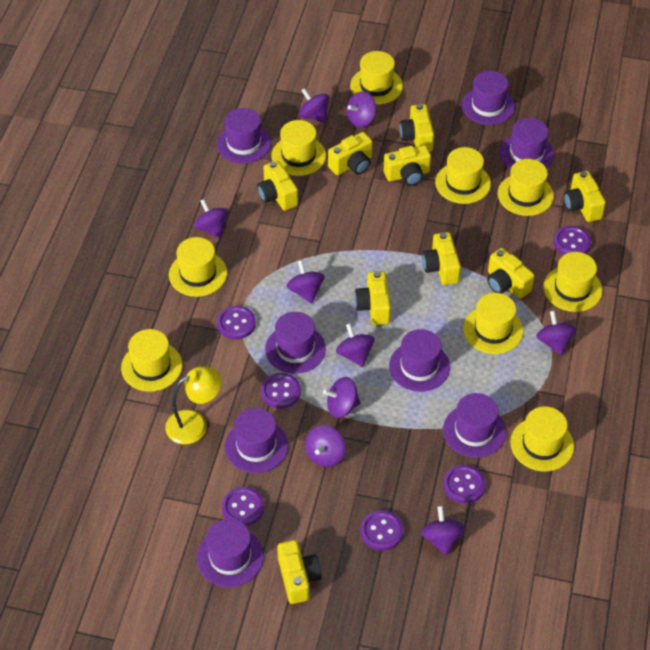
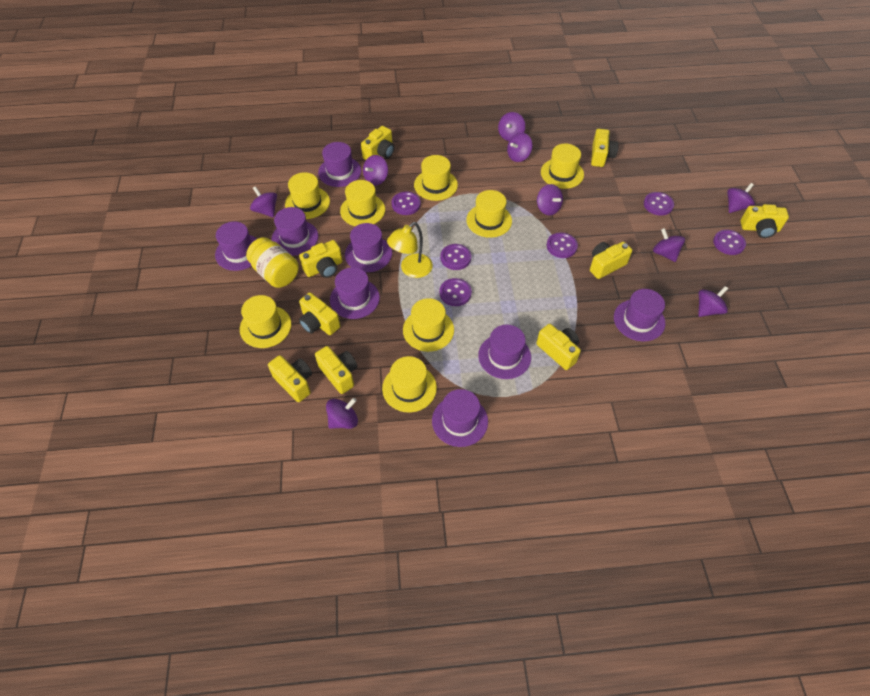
yellow hat: [121,329,182,392] [169,237,227,297] [271,120,326,176] [350,51,403,105] [435,147,491,204] [463,293,523,354] [498,159,554,216] [510,406,574,471] [543,252,602,312] = 9 -> [240,295,291,348] [285,172,330,219] [340,180,385,226] [382,356,437,412] [403,298,454,352] [414,155,458,201] [466,190,512,238] [541,144,584,189] = 8
yellow jar: none = 0 -> [246,237,299,288] = 1

